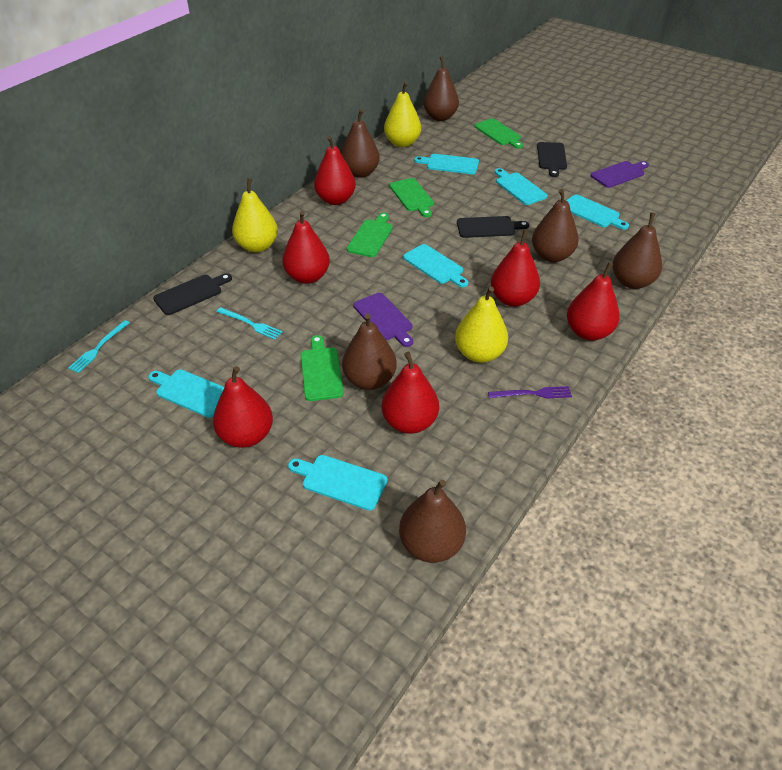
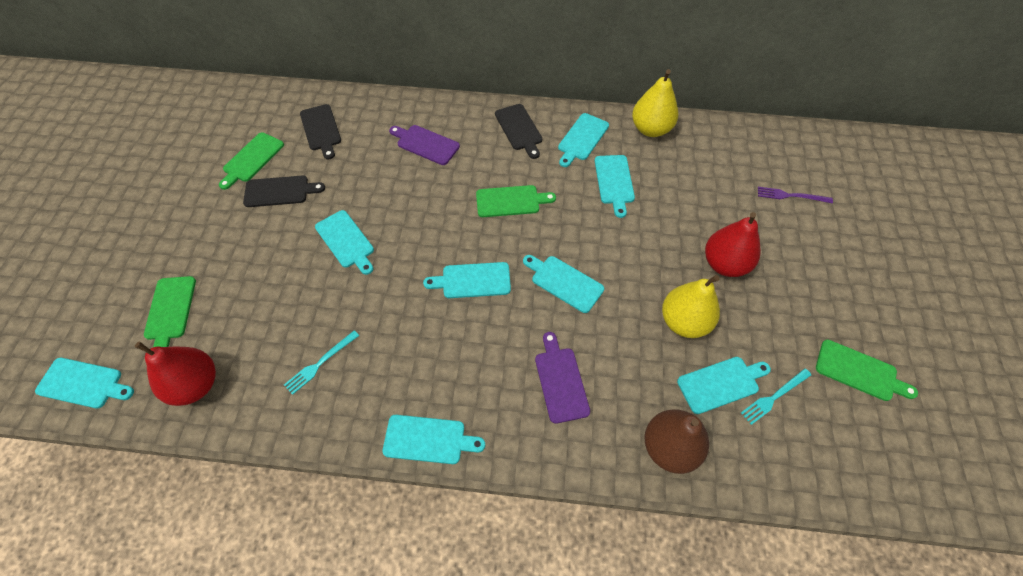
brown pear: [341,109,380,178] [342,313,397,390] [399,479,466,563] [423,56,459,121] [532,189,578,262] [613,212,662,289] = 6 -> [644,409,709,474] = 1
red pear: [213,366,273,448] [282,211,330,284] [314,136,356,205] [382,352,439,434] [491,229,540,307] [567,262,620,341] = 6 -> [135,342,216,406] [705,212,761,277] = 2
turquoise cutting board: [148,369,224,418] [288,455,387,511] [403,244,468,287] [414,154,479,174] [495,168,547,205] [566,194,629,230] = 6 -> [35,358,134,409] [315,210,374,275] [383,415,485,464] [423,262,511,298] [523,255,604,313] [558,113,609,167] [595,155,635,218] [677,357,771,414] = 8
yellow pear: [232,178,278,252] [384,82,421,147] [455,287,508,363] = 3 -> [632,69,678,137] [662,275,720,338] = 2

